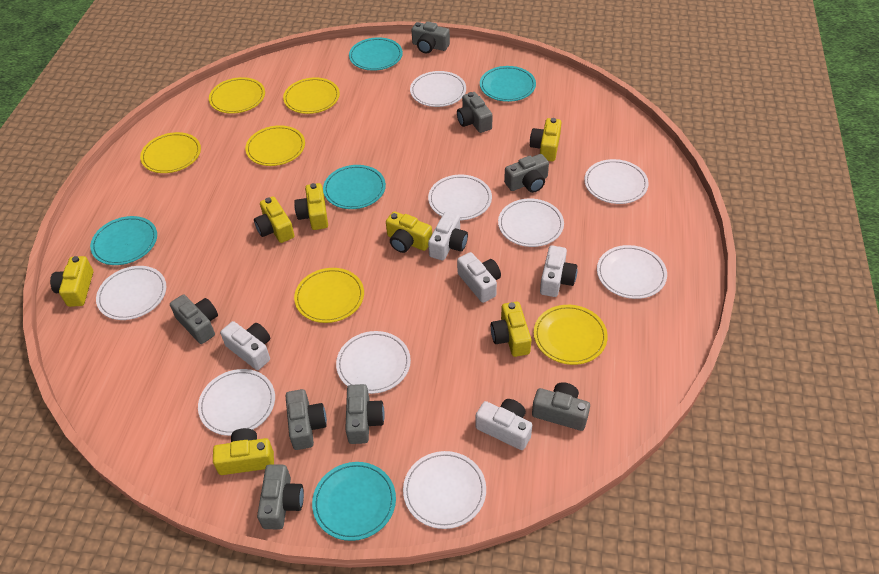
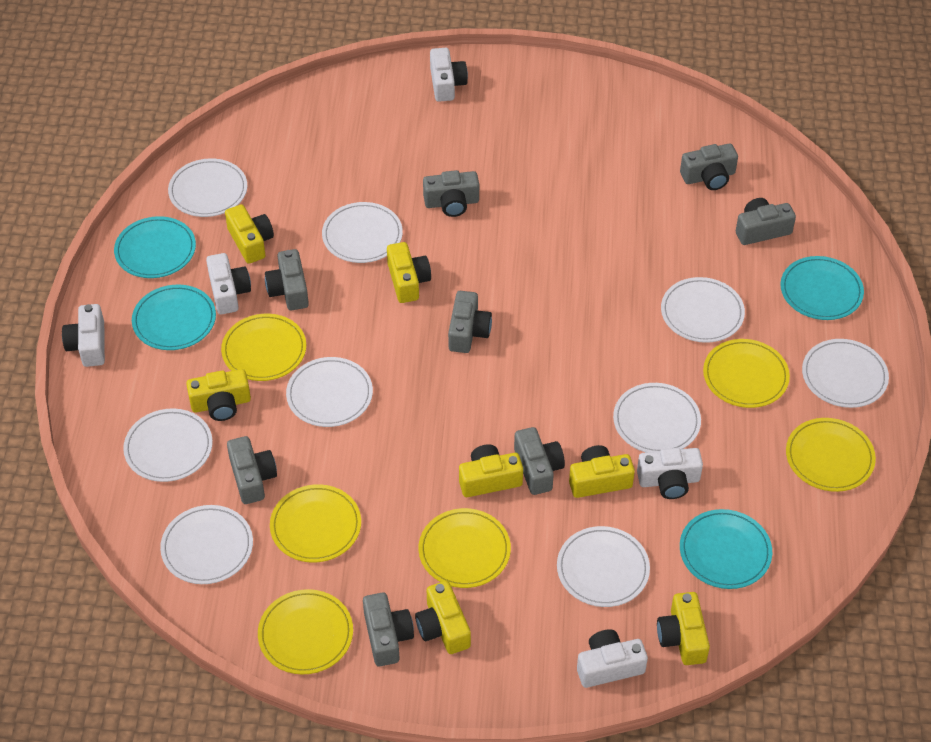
turquoise plate: [90,216,157,265] [312,462,396,541] [323,165,386,209] [349,37,403,71] [480,66,536,102] = 5 -> [114,216,196,278] [132,285,216,350] [680,509,772,589] [781,256,864,320] = 4

